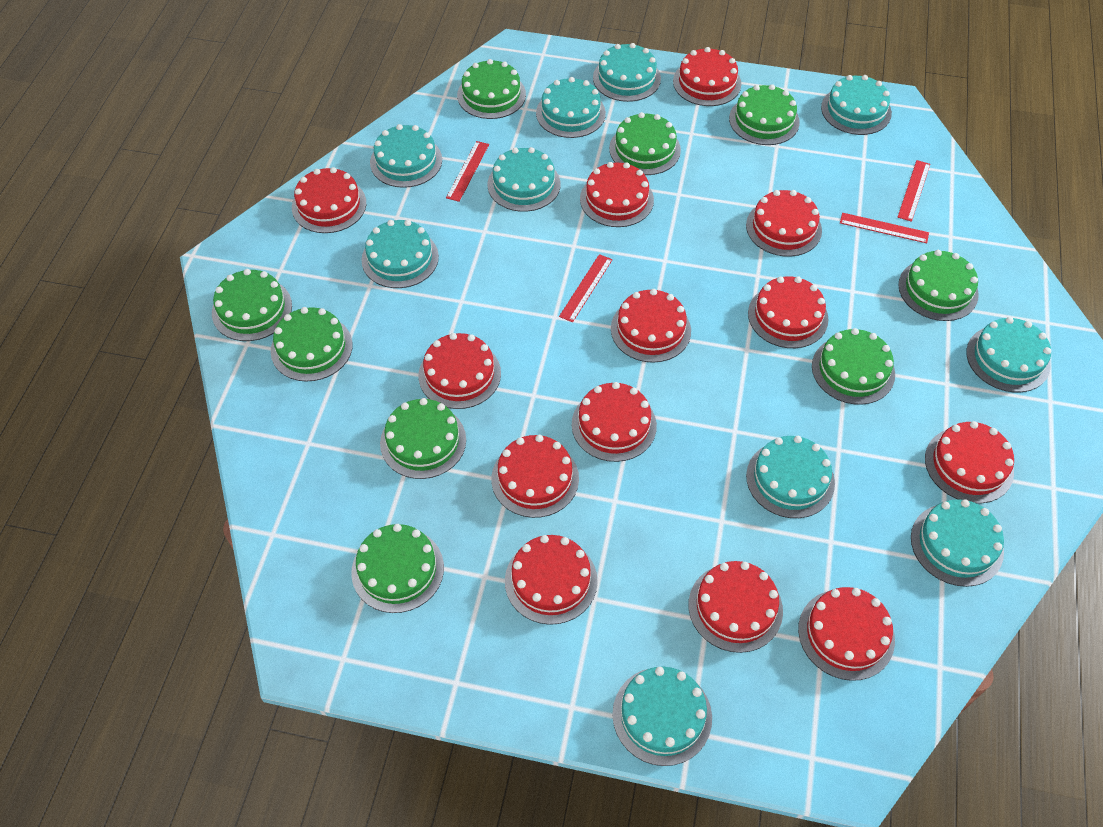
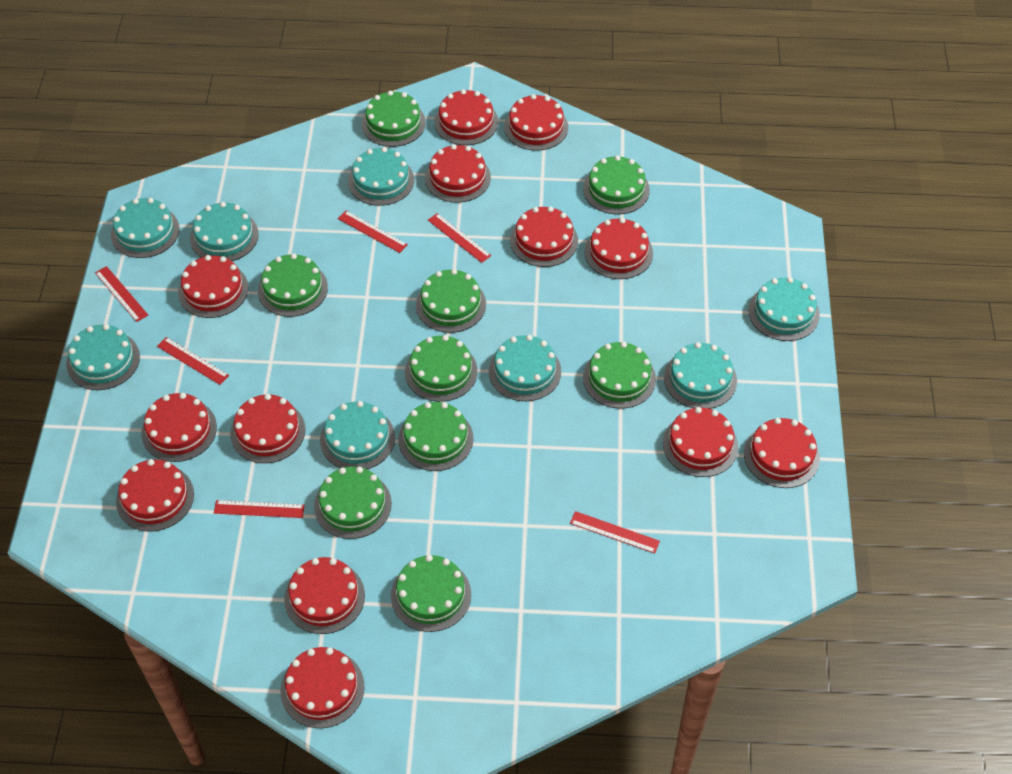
red ruler: [446,141,489,202] [559,254,613,322] [840,213,929,243] [897,160,930,222] = 4 -> [95,266,148,322] [157,337,229,385] [214,500,305,518] [338,211,408,253] [428,213,491,263] [570,511,660,554] = 6
turquoise cake: [361,220,439,288] [370,124,442,188] [487,147,561,212] [536,77,606,138] [593,43,661,102] [612,667,712,766] [746,436,835,518] [821,75,892,135] [911,499,1004,587] [967,317,1051,392] = 10 -> [66,324,140,390] [111,198,180,258] [190,202,259,261] [320,401,395,469] [348,147,414,206] [489,335,561,401] [664,342,737,409] [748,277,820,341] = 8

